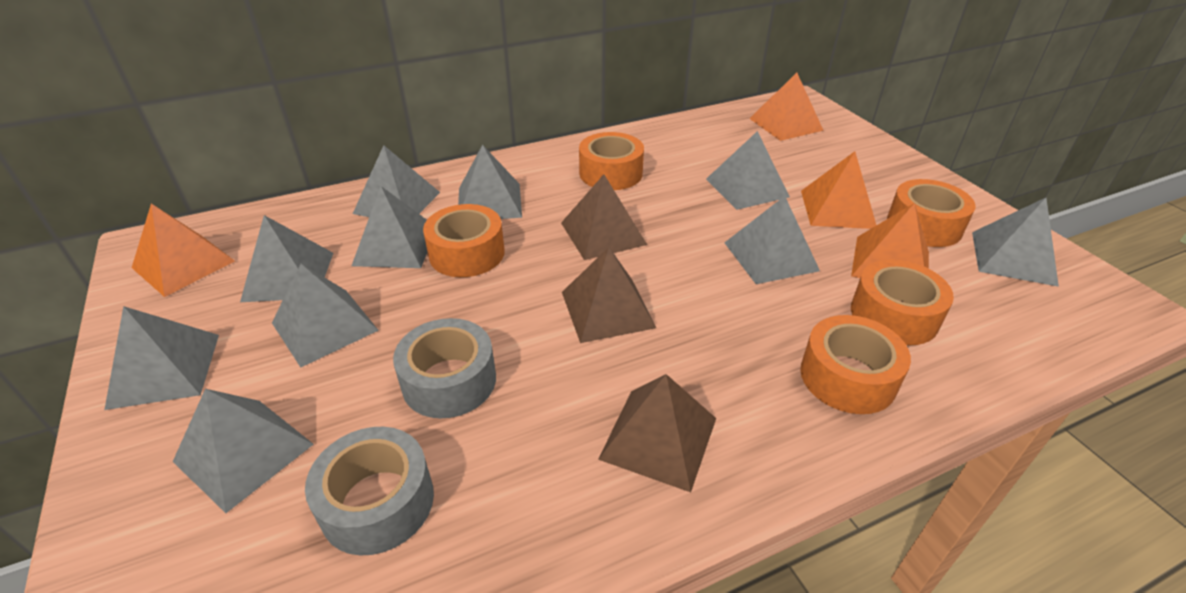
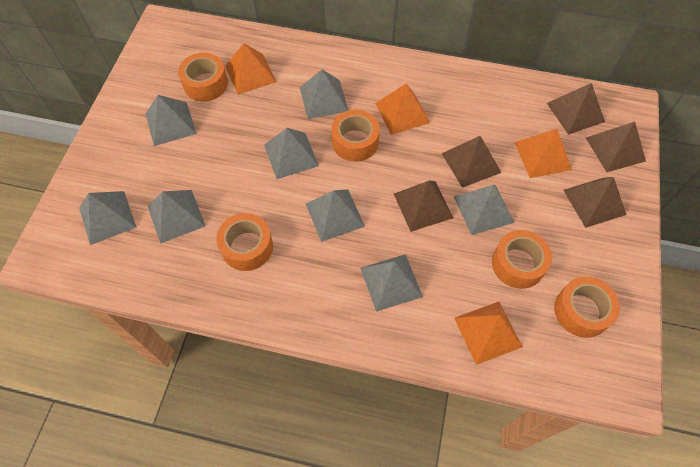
brown pyramid: [561,175,647,260] [562,247,656,343] [598,374,716,492] = 3 -> [394,181,453,232] [441,136,501,188] [547,83,605,135] [564,177,626,228] [586,122,646,172] = 5
grey pyramid: [104,306,219,410] [173,389,314,513] [240,215,333,302] [272,264,379,367] [352,186,427,268] [353,145,440,217] [458,144,522,219] [706,131,790,210] [724,196,820,284] [972,198,1059,287] = 10 -> [79,191,137,245] [146,95,196,146] [148,190,205,244] [264,128,319,179] [300,69,349,119] [306,189,365,242] [360,254,423,312] [454,185,514,235] = 8
grey tape: [305,427,434,556] [393,318,496,418] = 2 -> none = 0

